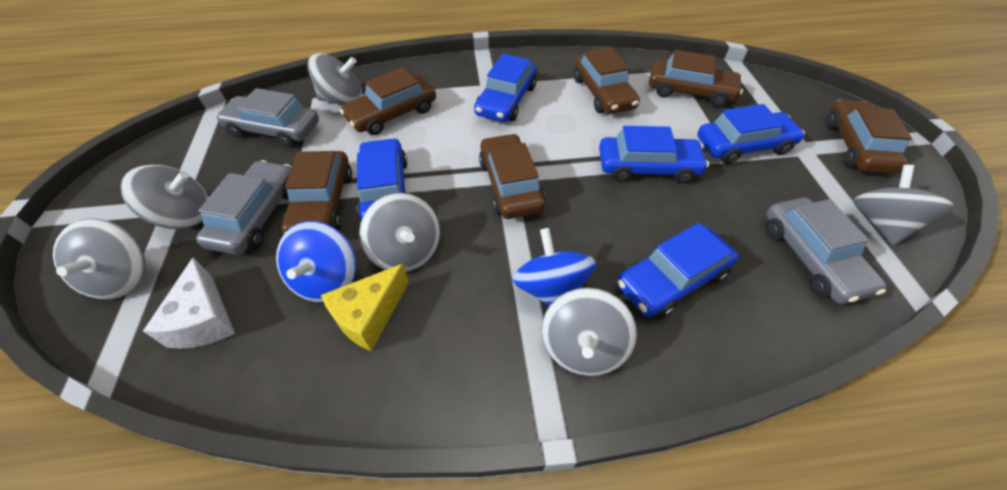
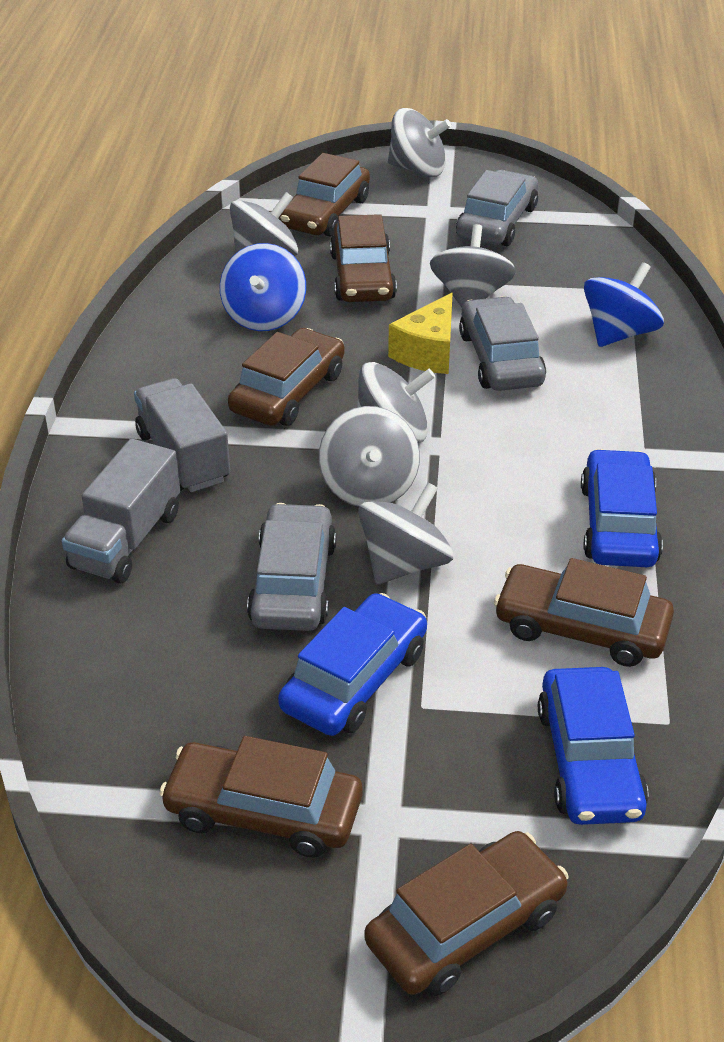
blue car: [356,138,408,220] [474,54,537,122] [599,126,709,184] [617,223,739,318] [697,104,805,164] = 5 -> [278,593,427,736] [538,667,648,825] [581,449,663,567] = 3
grey truck: none = 0 -> [62,439,180,584] [134,378,230,492] = 2
white cheese: [143,258,235,349] = 1 -> none = 0

